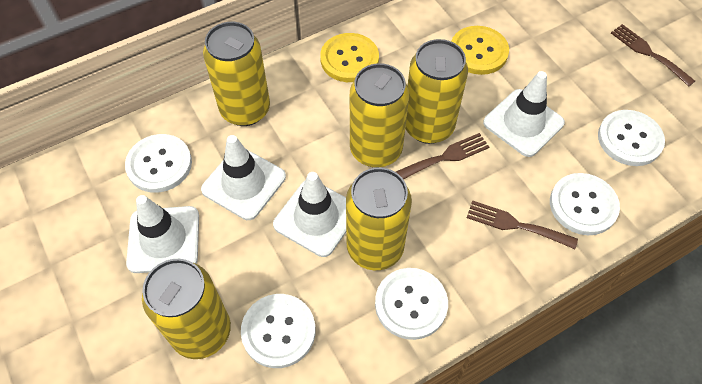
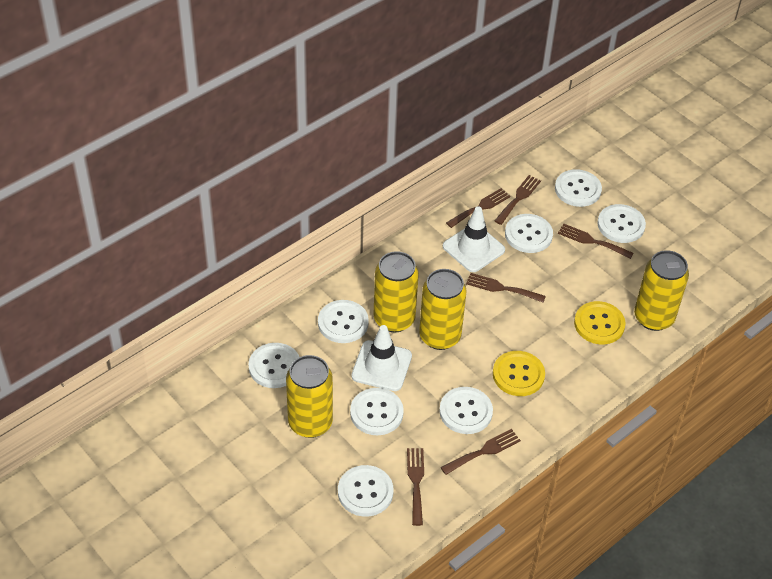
brown fork: [396,133,489,180] [467,201,578,249] [611,24,695,87] = 3 -> [407,448,424,526] [441,429,521,475] [446,188,511,228] [466,273,546,303] [495,175,541,225] [558,223,634,259] = 6
white button: [125,134,192,193] [241,294,316,368] [375,268,448,340] [550,173,620,235] [598,110,665,166] = 5 -> [248,343,299,388] [318,300,369,343] [338,465,394,517] [350,388,404,435] [439,387,493,434] [505,214,553,253] [555,169,602,207] [597,204,646,243] = 8
white traffic cone: [126,195,199,273] [201,135,286,220] [273,172,346,257] [483,71,565,157] = 4 -> [351,325,412,391] [443,206,505,272] = 2
yellow can: [142,259,231,359] [203,22,270,126] [346,167,412,270] [350,63,409,168] [405,39,468,144] = 5 -> [286,355,333,438] [374,251,419,332] [419,269,466,350] [634,250,689,331] = 4

